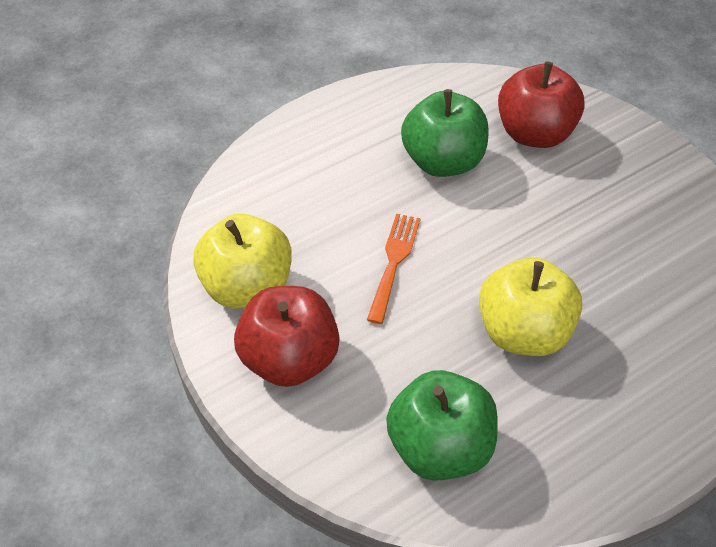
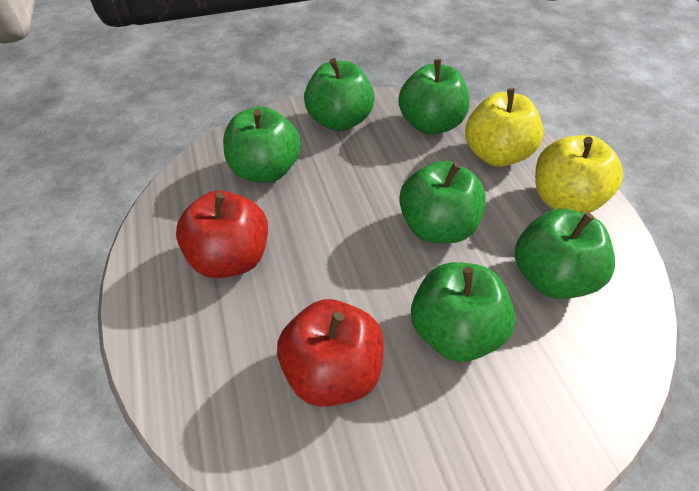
green apple: [386,370,498,481] [401,89,489,177] = 2 -> [223,107,301,183] [304,58,375,131] [398,59,470,135] [399,161,486,244] [411,262,516,362] [515,209,615,299] = 6
orange fork: [367,214,421,324] = 1 -> none = 0

